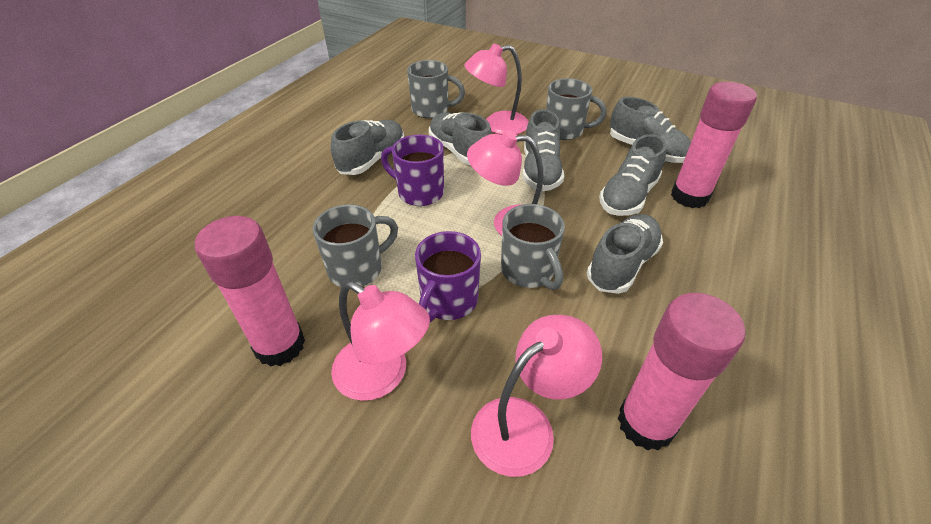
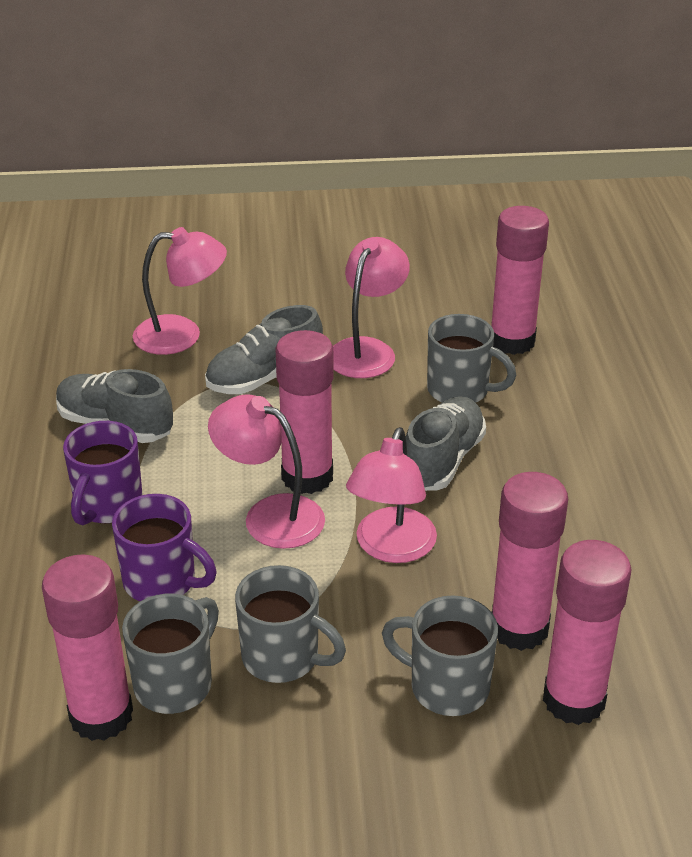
grey shoe: [331,120,404,175] [429,112,492,165] [523,109,564,191] [587,214,663,294] [599,134,666,216] [610,97,691,163] = 6 -> [56,369,173,443] [205,305,323,394] [406,397,486,491] = 3
pink glue stick: [195,216,305,367] [618,293,745,451] [671,81,757,208] = 3 -> [42,554,133,741] [276,330,334,494] [491,206,549,355] [492,472,568,651] [543,540,632,725] = 5

